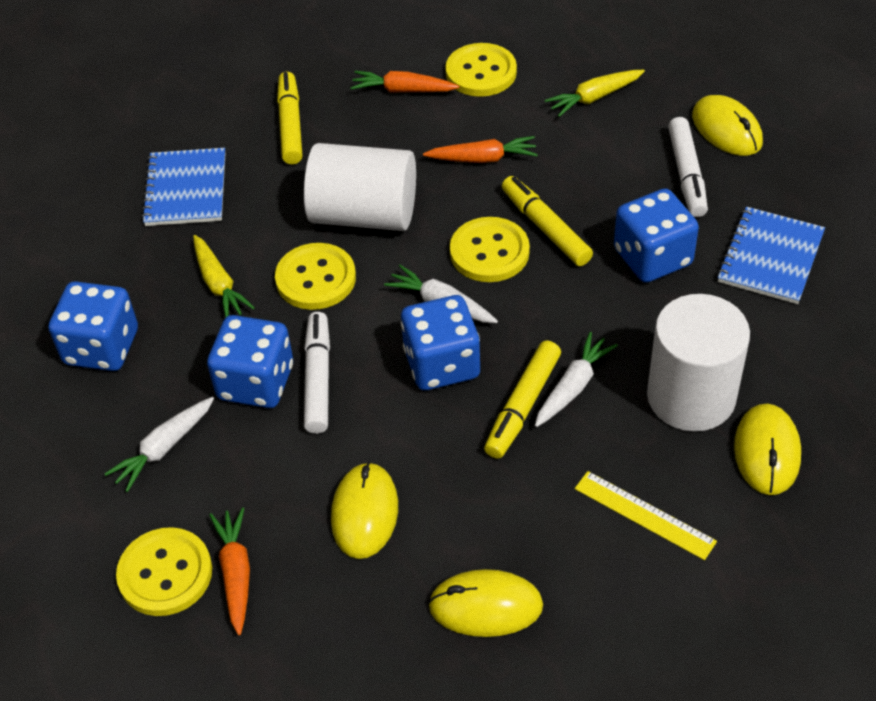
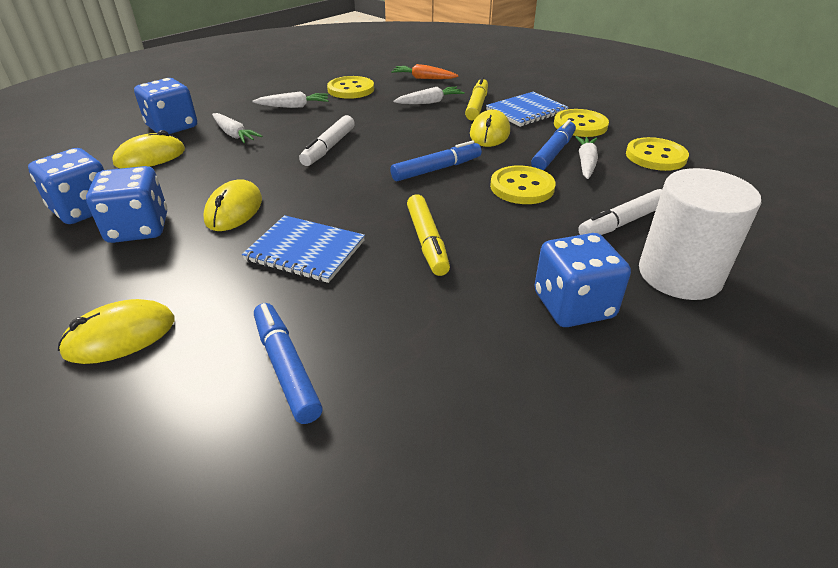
blue marker: none = 0 -> [254,303,323,424] [390,141,482,181] [531,120,576,170] = 3
orange carrot: [209,508,250,635] [350,71,459,93] [423,136,538,163] = 3 -> [391,64,459,79] = 1
white carrot: [105,397,214,492] [384,265,498,323] [535,332,618,427] = 3 -> [212,113,262,143] [253,91,329,108] [393,87,465,104] [575,136,598,179] = 4
white cylinder: [304,143,416,231] [647,294,750,432] = 2 -> [639,168,761,300] = 1
yellow carrot: [193,235,255,318] [544,70,645,117] = 2 -> none = 0
yellow marker: [277,72,302,164] [484,340,561,459] [502,176,593,266] = 3 -> [407,194,450,276] [465,77,488,120] = 2
yellow ruler: [575,471,717,560] = 1 -> none = 0

